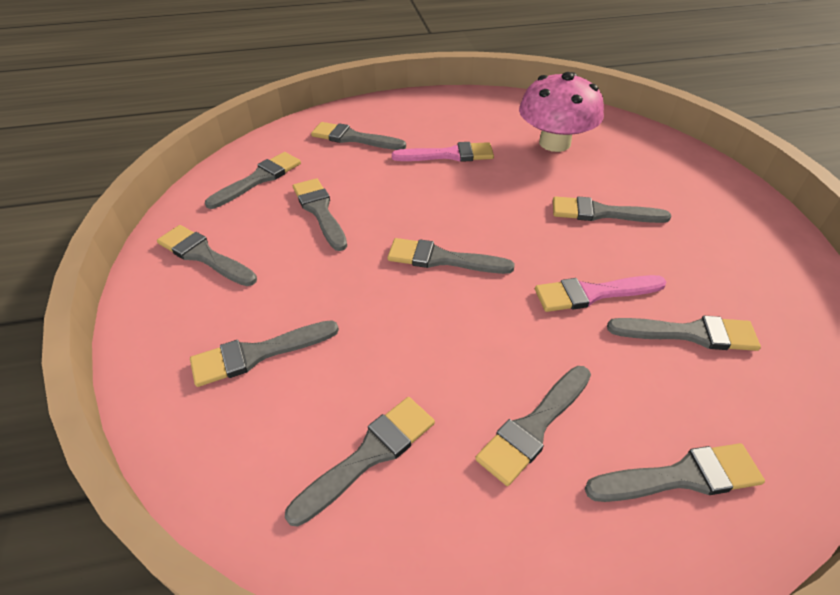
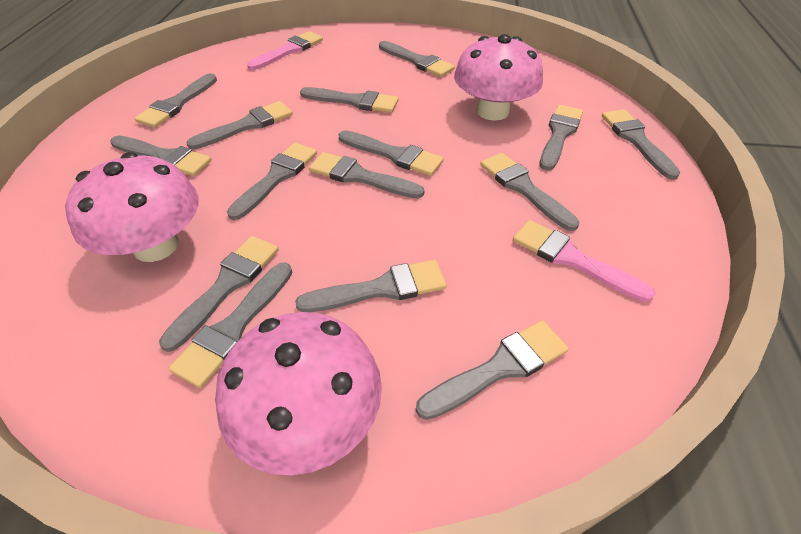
grey brush: [157,225,257,286] [190,320,339,387] [205,152,301,209] [285,397,435,527] [293,178,347,251] [311,122,406,150] [387,238,515,274] [475,366,591,486] [553,196,671,223] [585,443,765,502] [607,316,761,351] = 11 -> [110,136,212,176] [134,73,217,128] [159,236,279,352] [169,262,292,388] [187,101,293,149] [227,143,317,220] [295,260,447,312] [300,87,399,113] [309,152,425,198] [338,130,444,176] [379,41,455,77] [416,320,569,420] [480,153,579,231] [539,105,583,171] [602,109,681,180] = 15
pink mushroom: [519,72,604,152] = 1 -> [65,152,199,262] [215,312,382,475] [454,34,543,121] = 3

